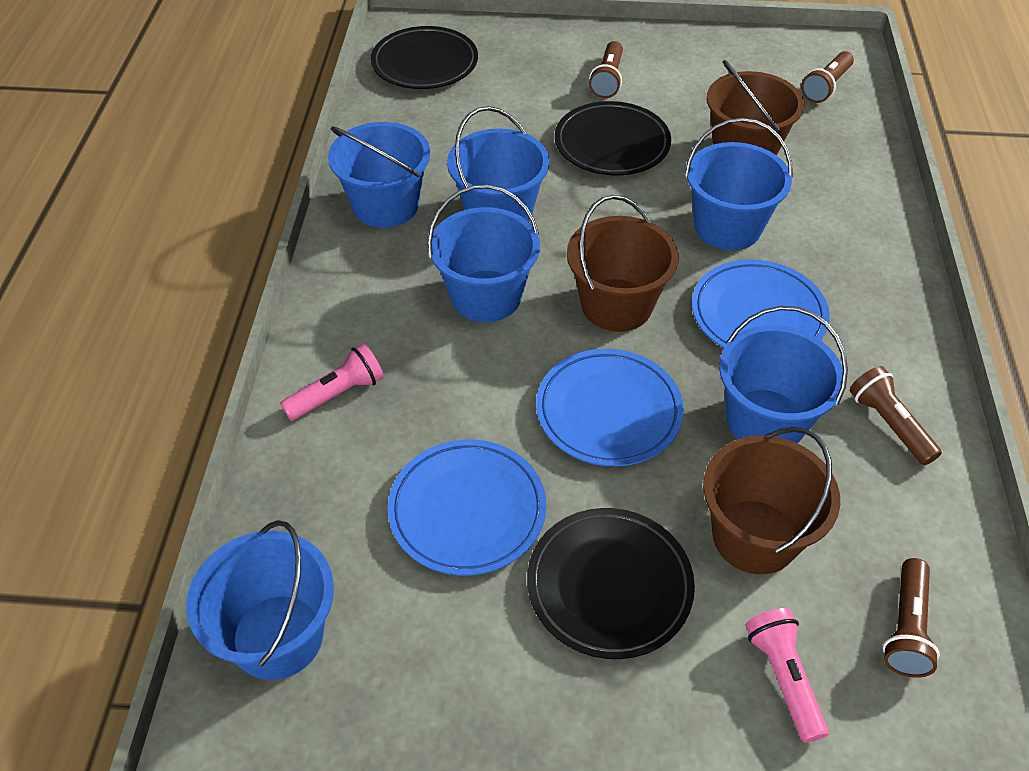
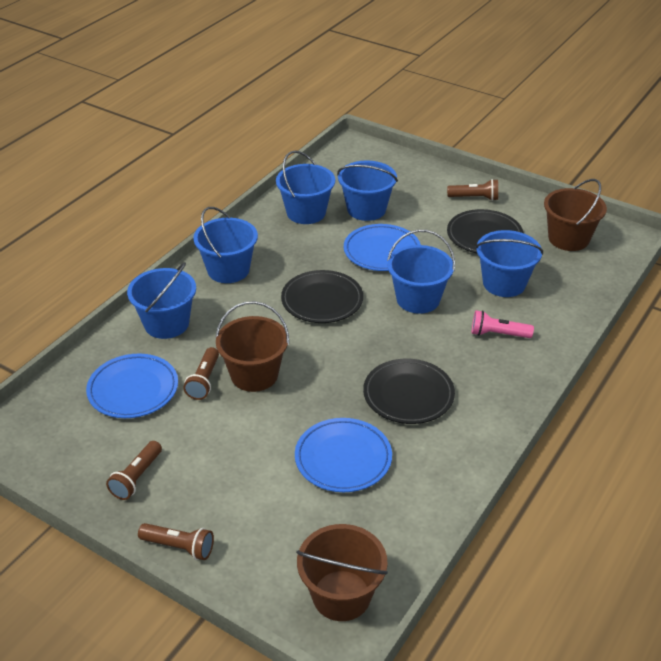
pink flashlight: [280,344,384,421] [745,608,829,743] = 2 -> [472,310,534,338] = 1

